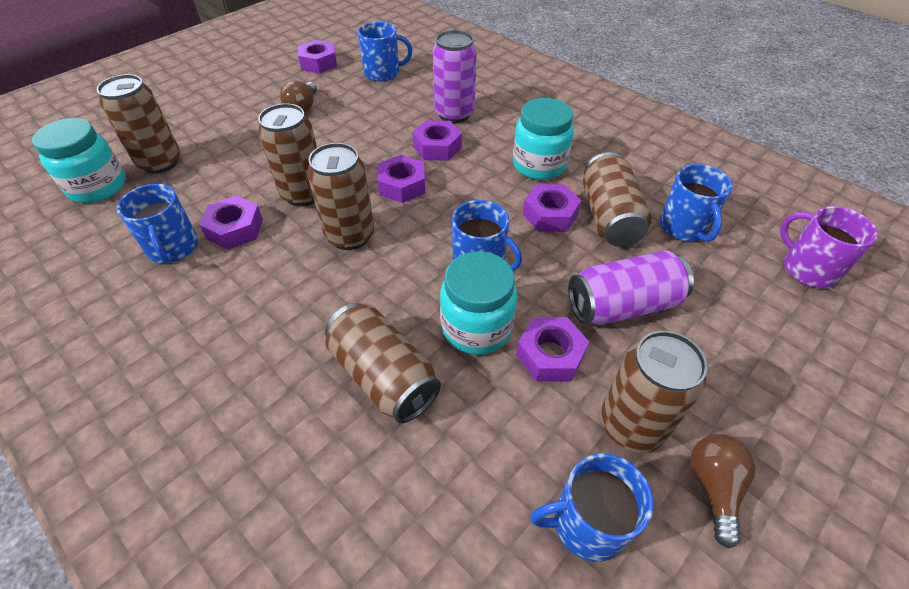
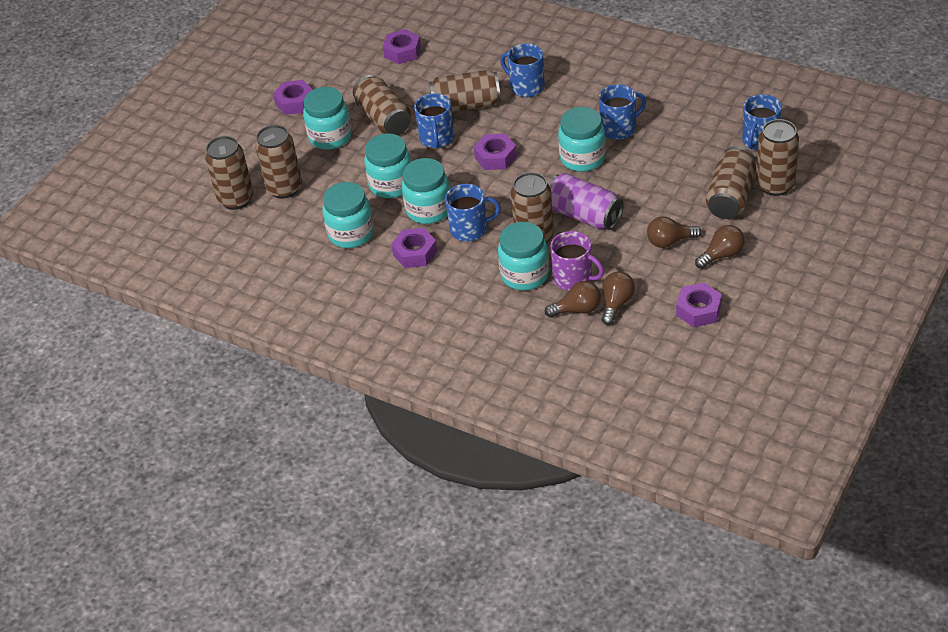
brown can: [97,74,180,174] [258,103,317,207] [307,143,374,250] [325,303,441,423] [583,152,652,247] [600,331,707,452] = 6 -> [205,136,253,210] [255,125,302,199] [353,75,411,135] [429,70,501,112] [511,172,554,243] [706,146,756,219] [756,119,799,196] = 7
brown light bulb: [280,80,317,113] [691,434,756,549] = 2 -> [545,281,601,318] [601,271,635,325] [647,216,702,248] [695,225,745,269] = 4
purple can: [433,30,477,123] [568,250,694,325] = 2 -> [548,173,624,230] = 1
purple nut: [199,196,263,250] [298,40,337,73] [377,155,425,203] [412,120,462,161] [516,317,589,381] [523,184,581,232] = 6 -> [273,80,313,115] [383,29,421,64] [391,228,437,268] [474,134,517,170] [676,283,722,327] = 5
turquoise jar: [32,118,126,203] [440,251,517,355] [513,98,574,180] = 3 -> [303,87,352,150] [322,182,374,248] [364,133,412,198] [402,158,450,224] [498,222,549,290] [558,107,606,172] = 6

